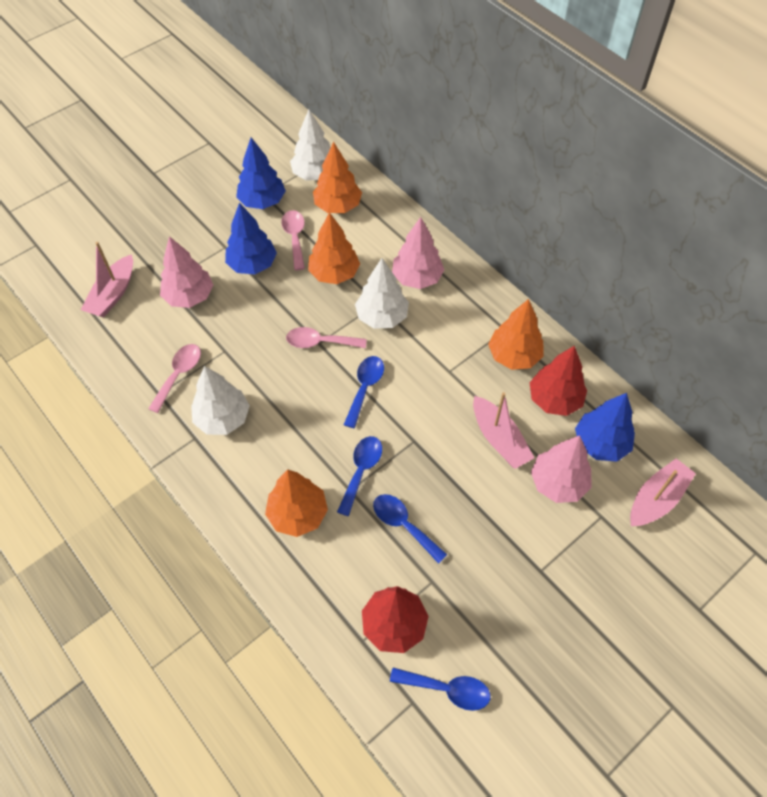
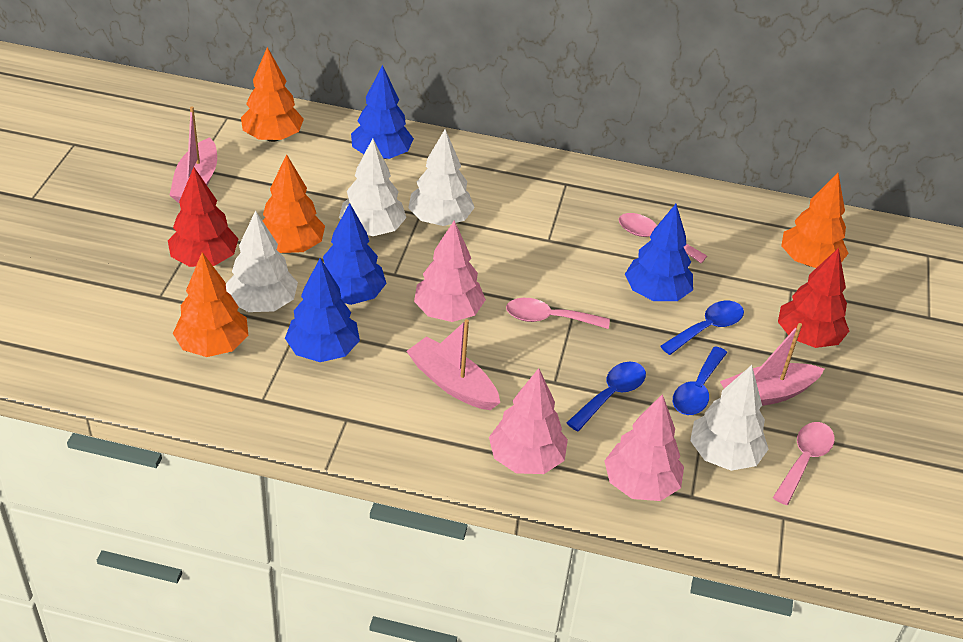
blue spoon: [337,436,382,516] [344,356,384,428] [373,494,447,564] [390,668,490,711] = 4 -> [567,362,646,431] [660,301,744,355] [673,346,727,415] = 3
blue tree: [225,203,277,274] [236,137,286,209] [575,393,635,462] = 3 -> [285,258,360,362] [323,203,387,305] [351,65,414,159] [625,204,693,301] = 4
white tree: [191,366,250,435] [290,110,331,181] [355,258,409,329] = 3 -> [226,210,298,312] [339,138,406,236] [408,129,475,226] [690,365,769,471] = 4

